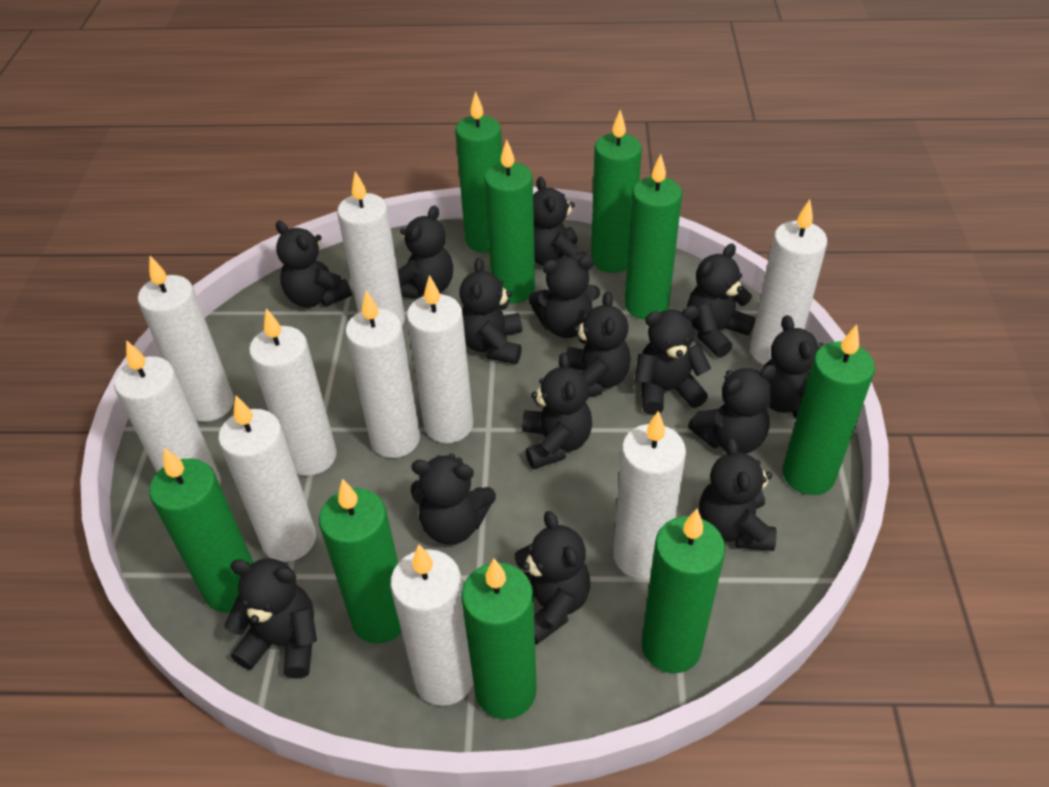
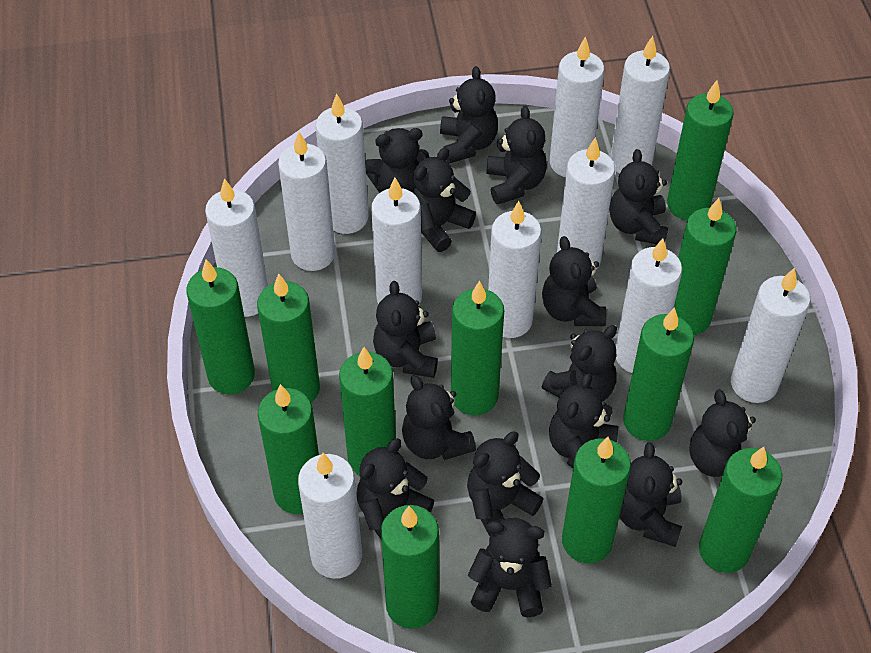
green candle: [149,448,254,613] [319,479,402,644] [455,91,502,253] [461,559,537,719] [484,139,535,303] [591,110,642,273] [624,154,682,320] [642,509,725,673] [783,324,875,495] = 9 -> [186,259,255,394] [257,274,320,403] [258,384,319,514] [339,347,396,475] [381,505,439,629] [451,281,504,415] [562,437,631,563] [623,307,694,441] [667,80,734,220] [674,198,736,335] [699,447,782,573] = 11
white candle: [114,340,221,484] [138,256,234,422] [218,395,316,562] [249,308,337,476] [337,171,405,325] [345,290,420,458] [390,544,474,706] [406,275,473,443] [613,411,686,579] [750,199,827,365] = 10 -> [205,178,268,317] [278,132,335,271] [298,453,362,579] [316,93,368,234] [371,178,422,306] [488,201,542,338] [550,36,605,177] [557,137,615,270] [610,36,670,174] [616,238,682,373] [731,268,810,403] = 11

